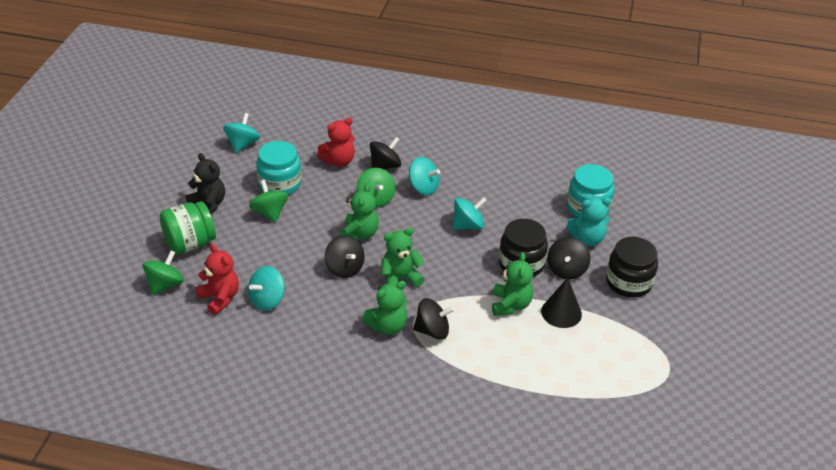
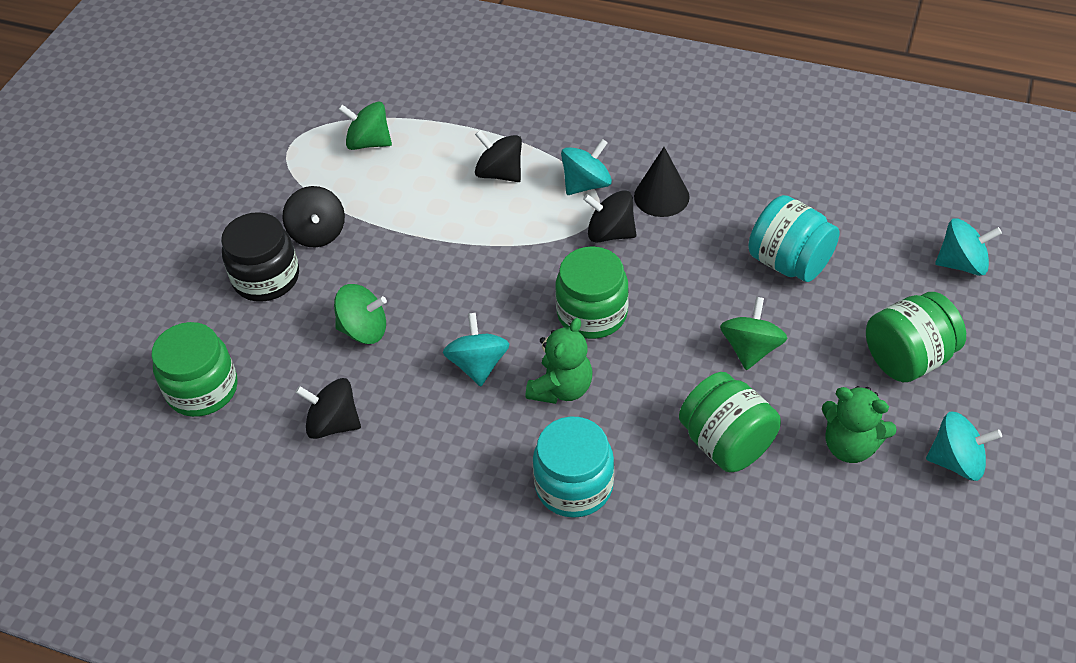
black jar: [499,219,548,277] [606,237,658,297] = 2 -> [221,212,299,302] = 1
black teddy bear: [186,153,225,214] = 1 -> none = 0
green jar: [160,201,216,255] = 1 -> [151,322,238,417] [555,246,629,339] [679,372,781,472] [866,292,966,382] = 4
green teddy bear: [340,184,379,241] [362,281,407,335] [381,227,425,287] [492,252,533,316] = 4 -> [526,318,592,404] [822,386,897,463] = 2
red teddy bear: [196,244,239,315] [317,117,355,167] = 2 -> none = 0
turquoise teddy bear: [566,198,611,246] = 1 -> none = 0

